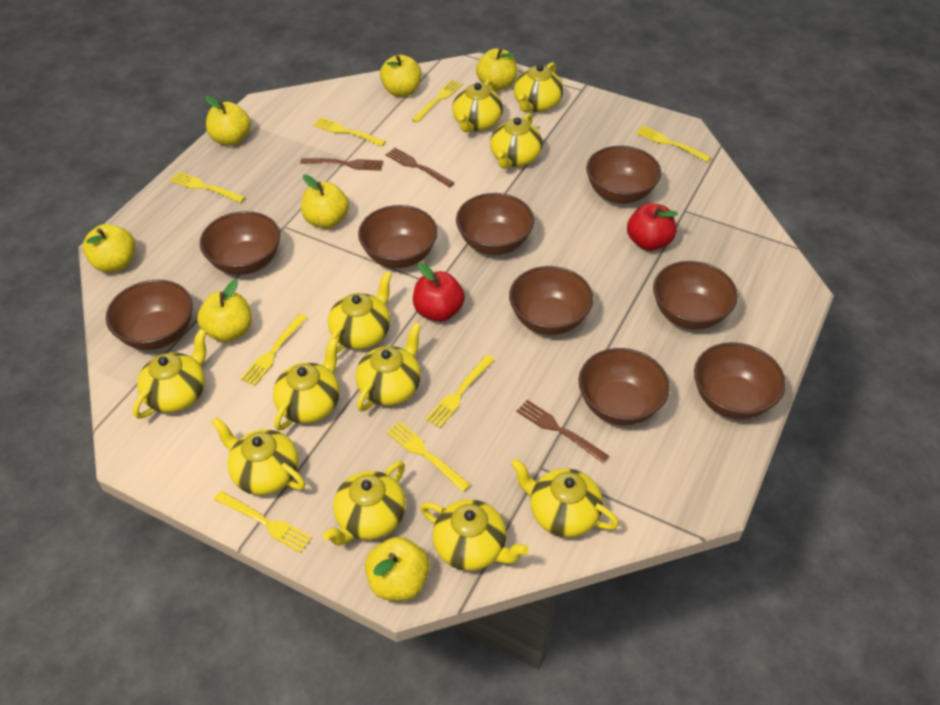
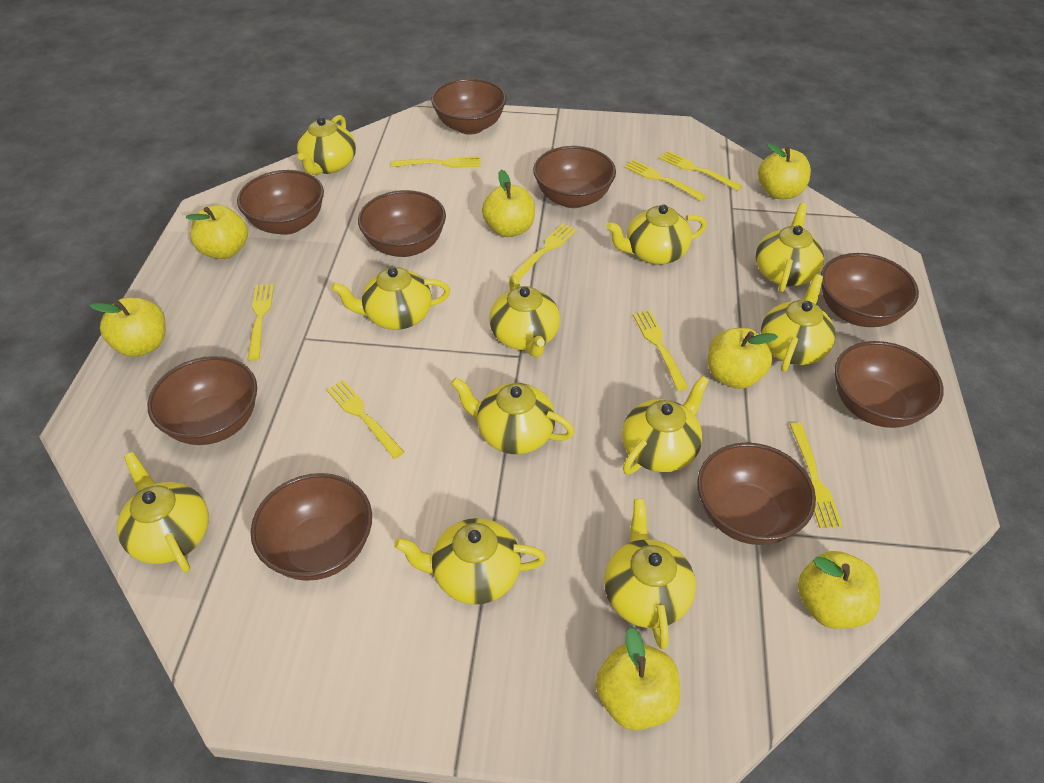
brown fork: [300,158,383,171] [386,148,454,187] [516,400,609,463] = 3 -> none = 0
red apple: [413,263,465,322] [627,203,678,251] = 2 -> none = 0

